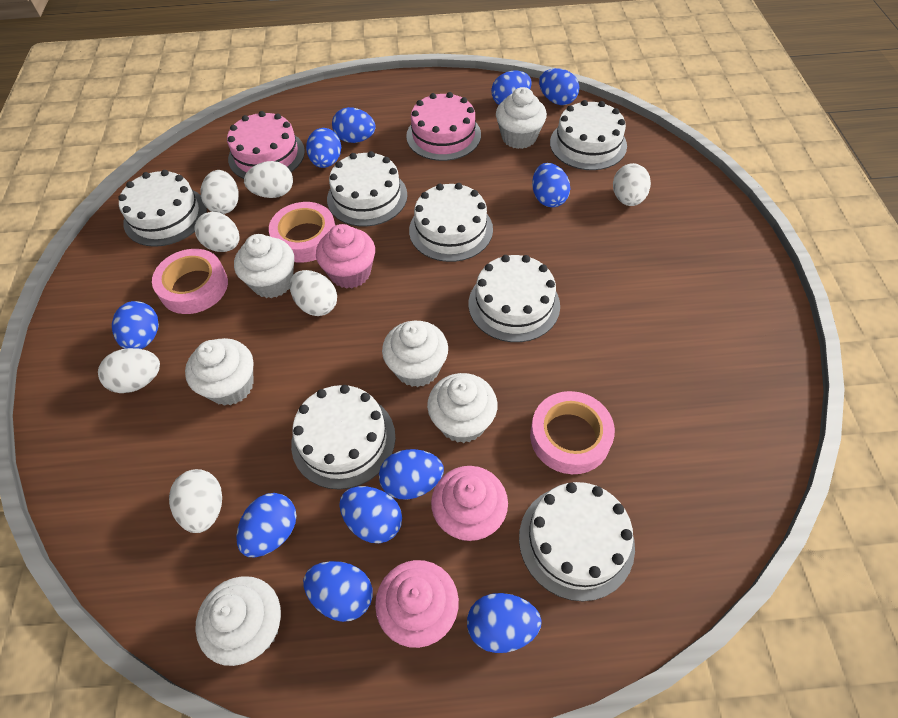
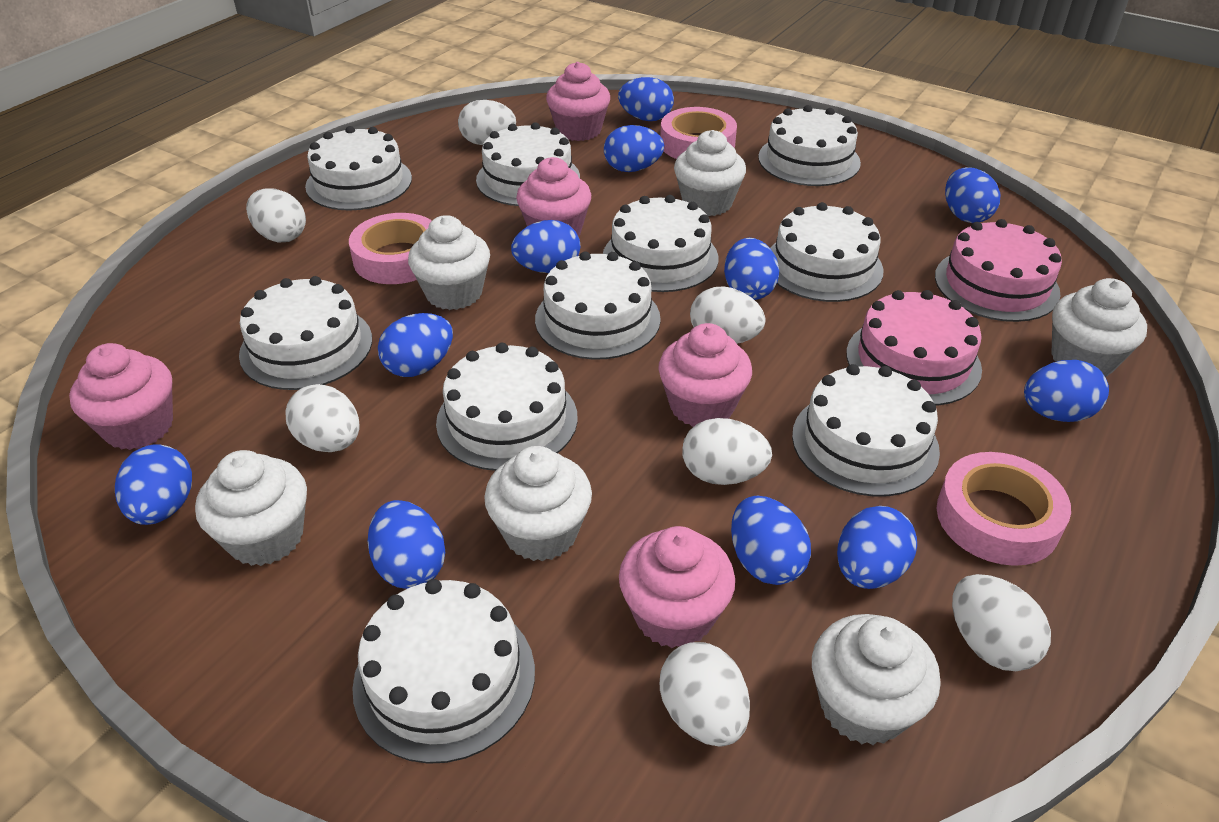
pink cupcake: [316,224,375,289] [375,560,459,648] [431,466,508,542] = 3 -> [69,343,173,450] [516,157,591,236] [546,62,610,141] [619,526,735,648] [658,323,752,427] = 5
white cake: [118,170,207,247] [291,385,396,490] [327,151,408,227] [409,183,493,262] [469,255,560,342] [519,482,635,601] [550,100,627,170] = 7 -> [239,276,372,390] [305,126,412,211] [352,579,535,764] [436,343,578,471] [476,122,580,206] [535,251,661,360] [603,195,719,292] [758,105,861,186] [770,202,884,302] [792,364,940,497] = 10

